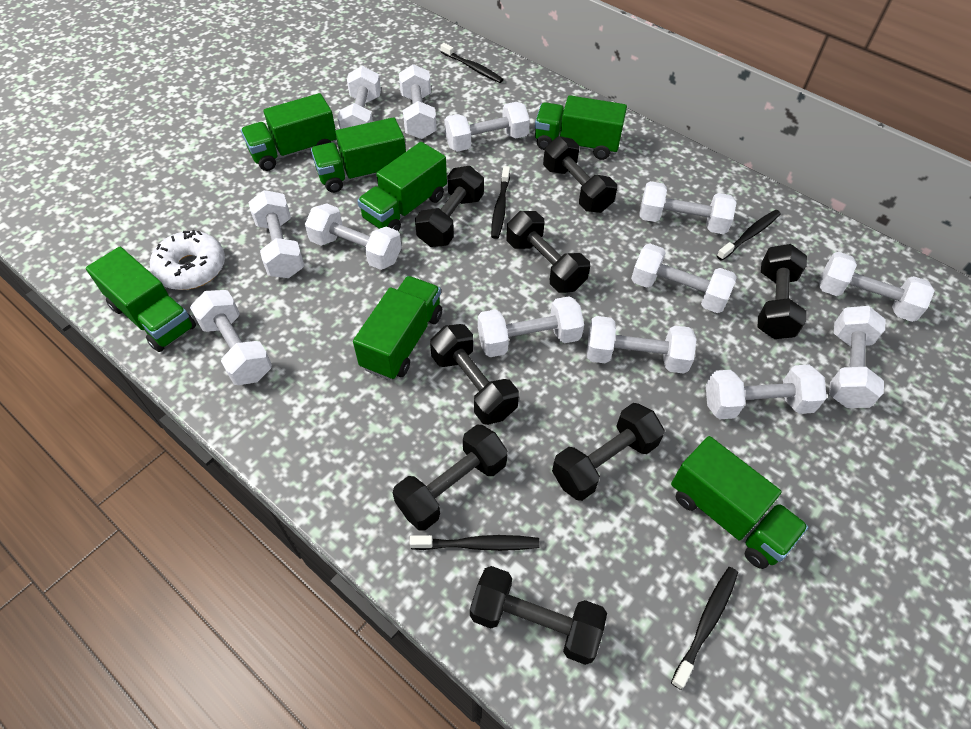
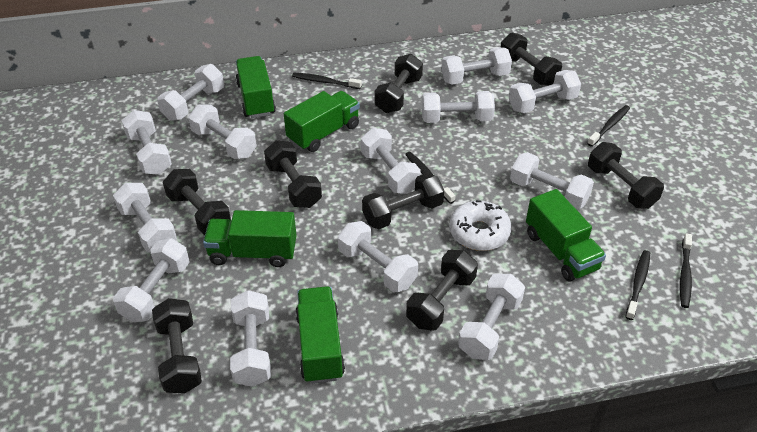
green truck: [86,247,196,352] [241,93,337,171] [311,117,406,193] [353,276,442,380] [357,142,447,231] [535,95,627,160] [671,436,808,569] = 7 -> [203,210,297,267] [236,56,276,118] [284,91,360,152] [295,286,345,384] [526,189,606,282] = 5

